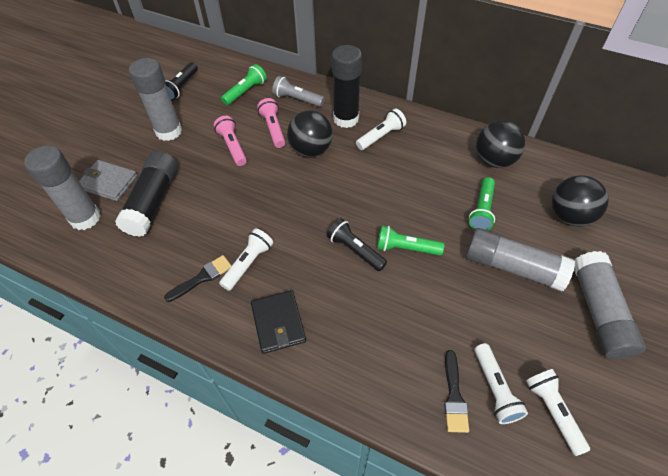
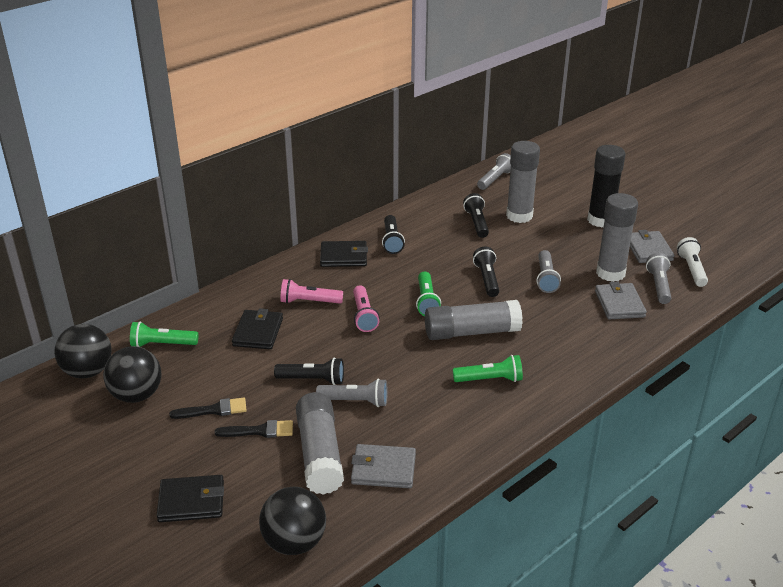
black flashlight: [165,62,198,101] [327,218,387,271] = 2 -> [274,357,344,385] [382,215,405,254] [463,193,489,238] [473,246,499,297] = 4
black glue stick: [115,151,178,237] [332,45,362,128] = 2 -> [587,145,625,227] = 1
black wallet: [251,290,306,354] = 1 -> [157,475,224,522] [232,308,283,349] [320,241,368,267] = 3
grey flashlight: [272,76,324,107] = 1 -> [316,379,388,407] [477,153,511,190] [536,250,561,293] [646,253,671,304] = 4
grey wallet: [79,160,138,201] = 1 -> [351,444,416,488] [595,282,647,319] [630,230,675,263] = 3
white flashlight: [219,228,273,291] [356,109,406,150] [474,343,528,424] [526,369,590,456] = 4 -> [677,237,708,287] = 1

